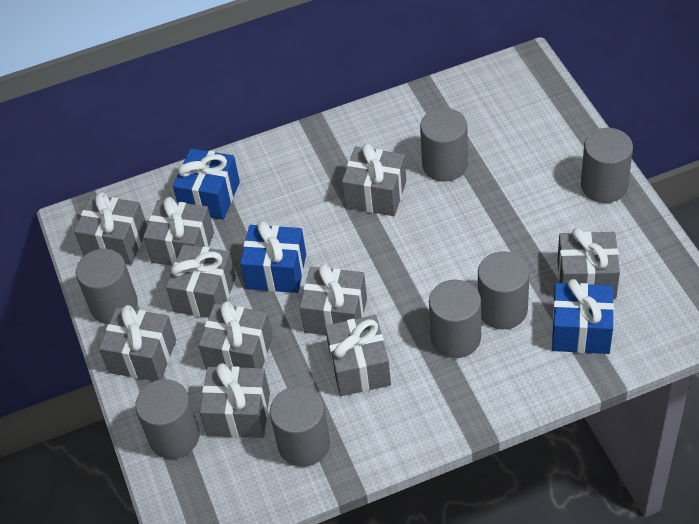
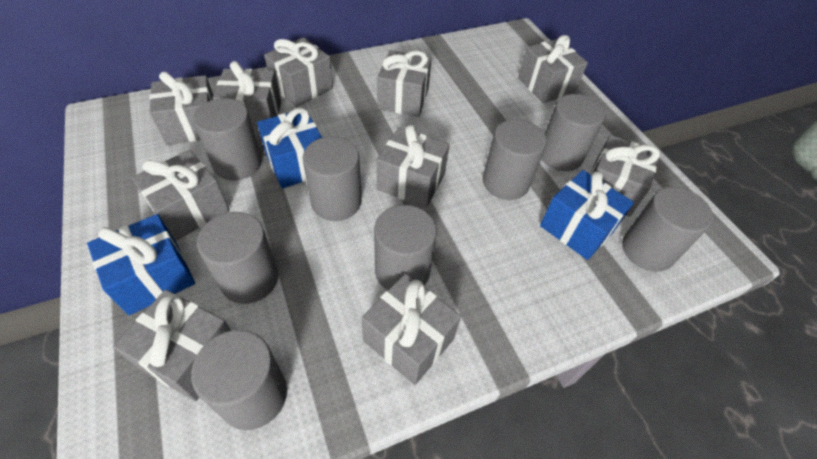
grey cylinder: [76,249,138,324] [135,379,200,459] [270,386,330,467] [420,108,468,182] [429,279,481,358] [478,251,530,329] [581,128,633,203] = 7 -> [191,330,287,430] [193,98,262,180] [197,212,279,304] [303,137,362,221] [374,205,437,290] [483,119,547,200] [541,94,605,171] [622,187,713,272] = 8

